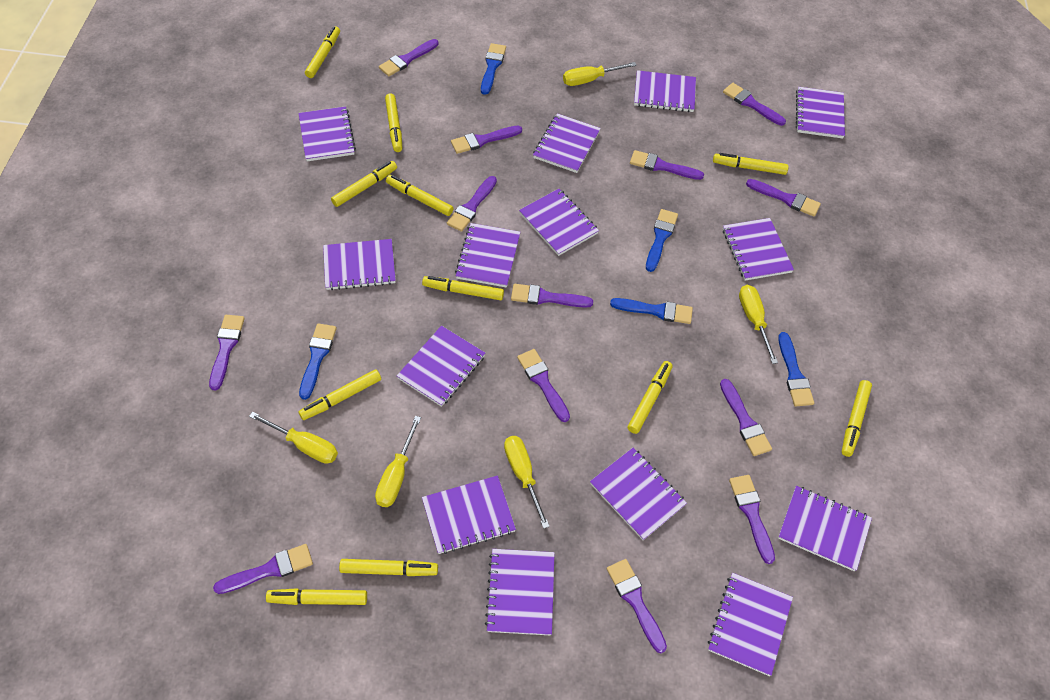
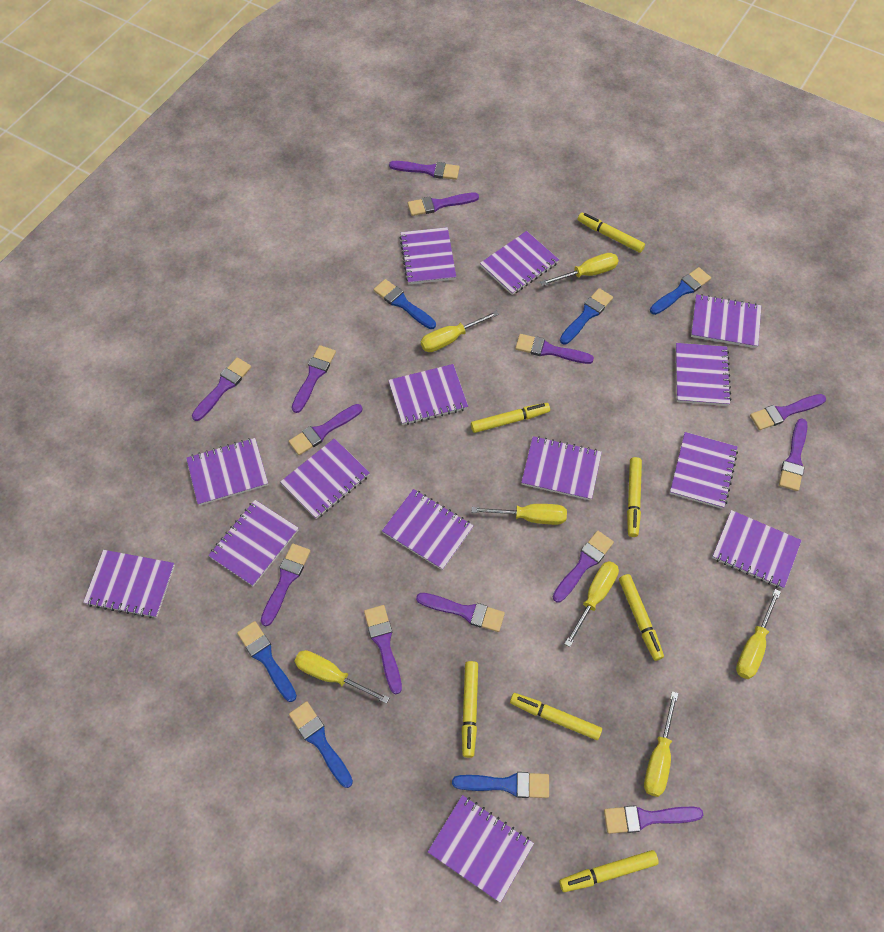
blue brush: [299,323,337,400] [481,43,506,95] [610,298,693,324] [646,209,678,272] [778,332,814,407] = 5 -> [237,621,297,702] [289,701,353,788] [373,279,436,329] [452,772,549,798] [560,288,613,344] [650,267,711,315] = 6
yellow marker: [266,588,367,605] [298,369,381,420] [305,26,340,78] [331,161,397,207] [339,559,438,576] [385,93,402,152] [386,175,454,216] [422,276,504,300] [627,361,672,434] [713,153,789,175] [842,380,872,457] = 11 -> [462,661,478,758] [471,403,550,433] [510,693,602,740] [559,850,659,892] [578,213,645,253] [619,574,664,661] [627,457,642,537] = 7
yellow screwdriver: [249,412,338,464] [375,416,421,507] [504,436,550,529] [563,62,637,86] [739,285,778,364] = 5 -> [295,650,389,704] [421,311,499,352] [472,504,567,525] [540,253,618,286] [564,561,619,647] [644,691,678,797] [736,589,781,679] = 7

